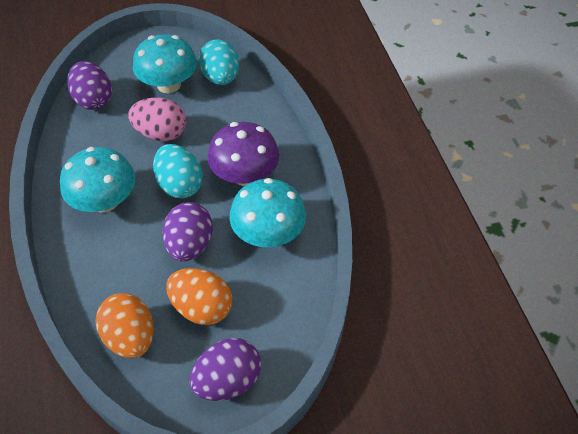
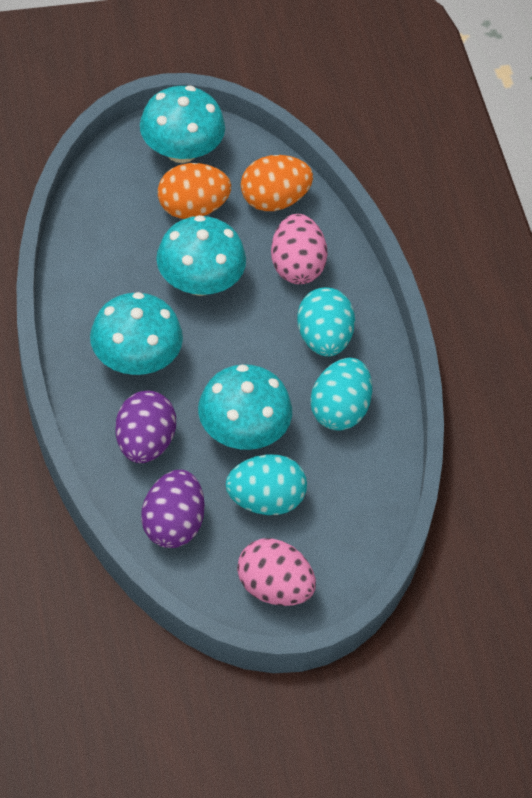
pink egg: [128,97,186,141] = 1 -> [237,538,316,606] [271,214,328,284] = 2
purple egg: [67,61,112,110] [163,202,213,261] [190,338,261,401] = 3 -> [115,391,176,463] [141,470,204,548] = 2
purple mushroom: [207,122,279,186] = 1 -> none = 0
turquoise egg: [153,144,203,198] [199,39,239,85] = 2 -> [226,455,307,515] [297,287,355,357] [310,358,372,431] = 3
turquoise mushroom: [60,147,135,213] [133,34,197,93] [229,178,306,247] = 3 -> [90,292,183,375] [140,86,225,163] [156,215,246,296] [198,364,292,450] = 4

